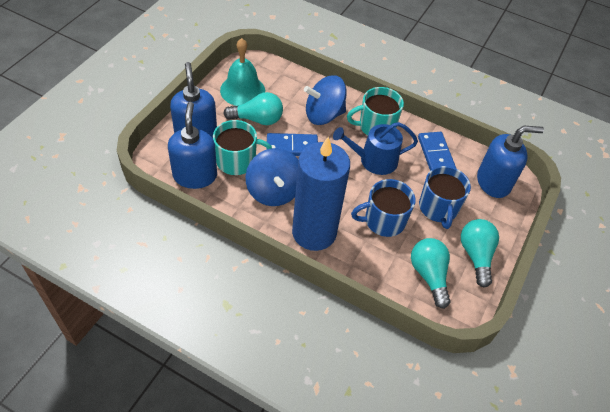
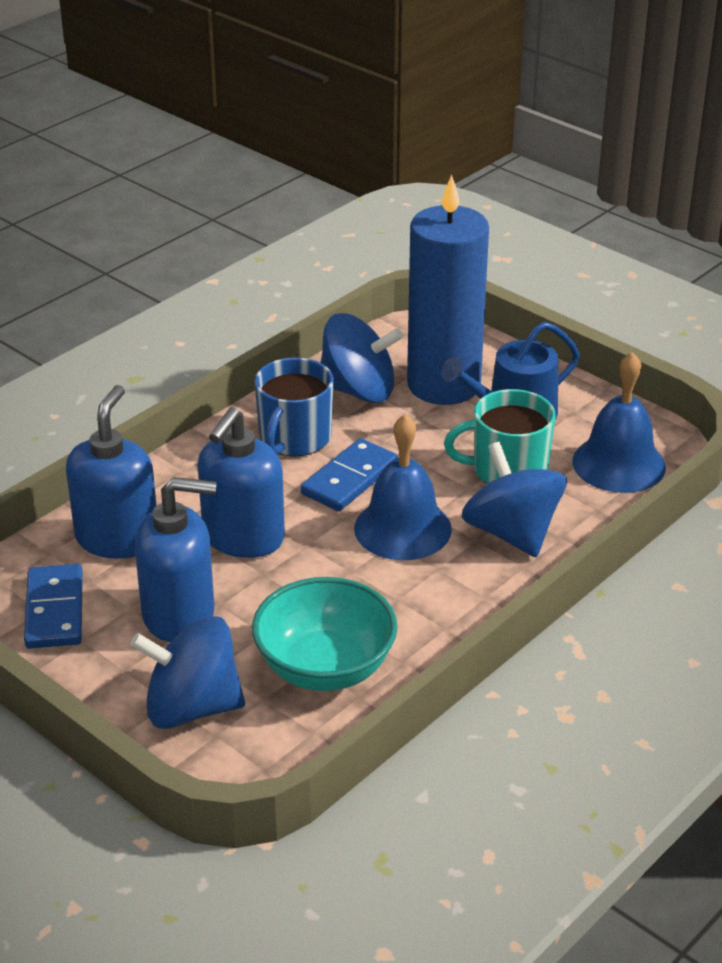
blue bell: none = 0 -> [354,414,452,560] [573,352,666,493] = 2
blue mug: [351,179,415,237] [419,166,471,229] = 2 -> [254,358,334,456] = 1
blue spinning top: [246,148,298,206] [304,75,347,125] = 2 -> [130,616,245,729] [320,313,403,403] [462,442,567,557] = 3
turquoise bell: [220,38,265,106] = 1 -> none = 0
turquoise bowl: none = 0 -> [252,577,398,691] = 1
turquoise light bulb: [223,92,283,125] [411,238,451,309] [461,219,499,288] = 3 -> none = 0
turquoise mug: [213,120,272,175] [347,87,404,136] = 2 -> [444,389,556,484] = 1

